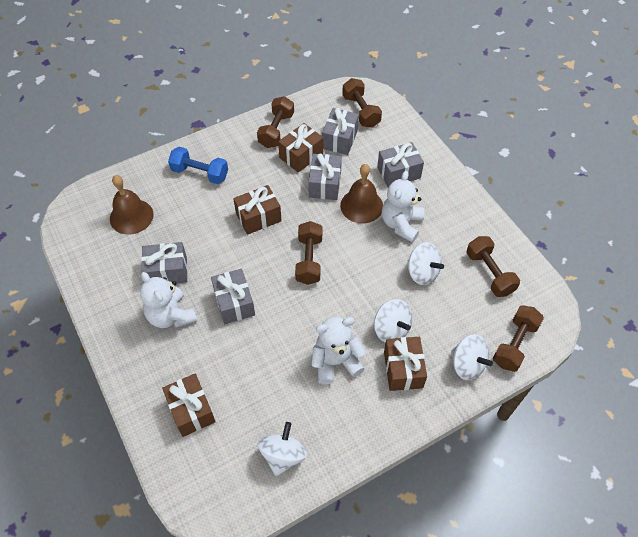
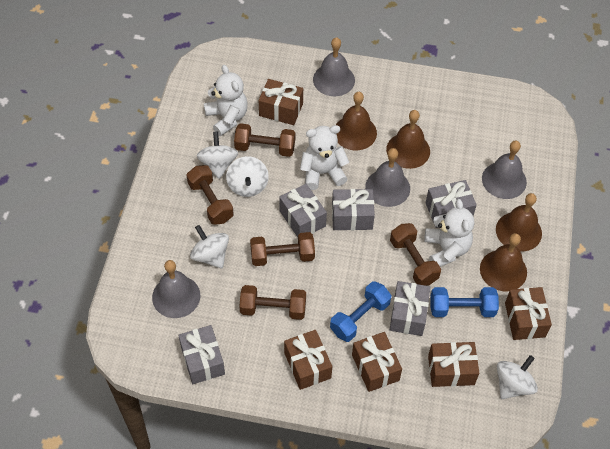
blue dumbbell: [168,147,228,184] = 1 -> [330,281,392,342] [431,287,499,317] = 2
brown bell: [110,175,153,235] [340,164,383,224] = 2 -> [336,92,377,150] [386,110,430,169] [480,233,527,291] [496,193,542,252] = 4
brown gift: [162,373,216,437] [233,185,282,235] [278,123,323,173] [384,337,427,391] = 4 -> [259,79,303,125] [284,330,332,390] [352,332,402,392] [428,342,479,387] [505,287,552,340] = 5
grey bell: none = 0 -> [152,260,200,318] [313,37,355,96] [365,148,410,207] [482,140,527,199] = 4

